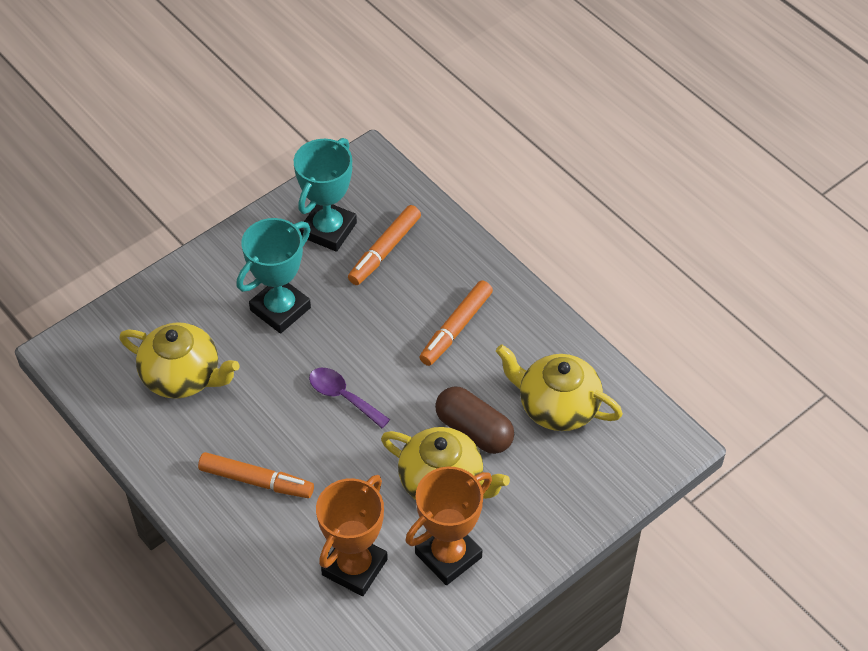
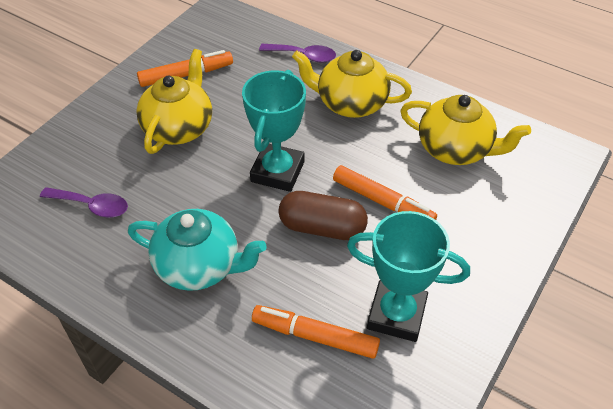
orange trophy: [316,475,388,596] [406,466,492,585] = 2 -> none = 0
purple spoon: [309,368,390,428] = 1 -> [40,187,128,218] [259,44,336,63] = 2
turquoise teapot: none = 0 -> [128,209,267,291] = 1

